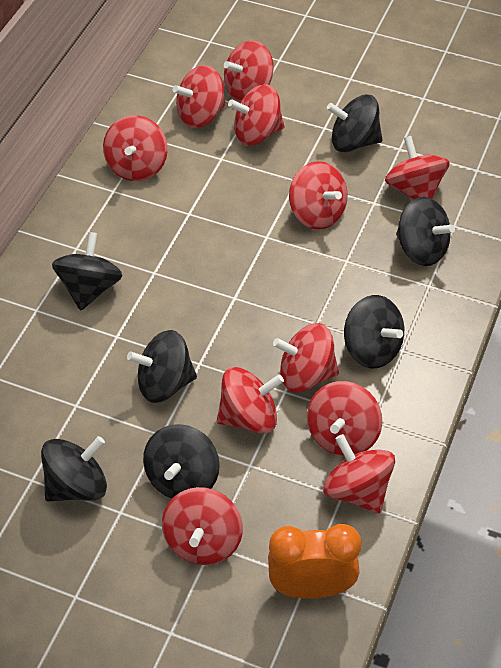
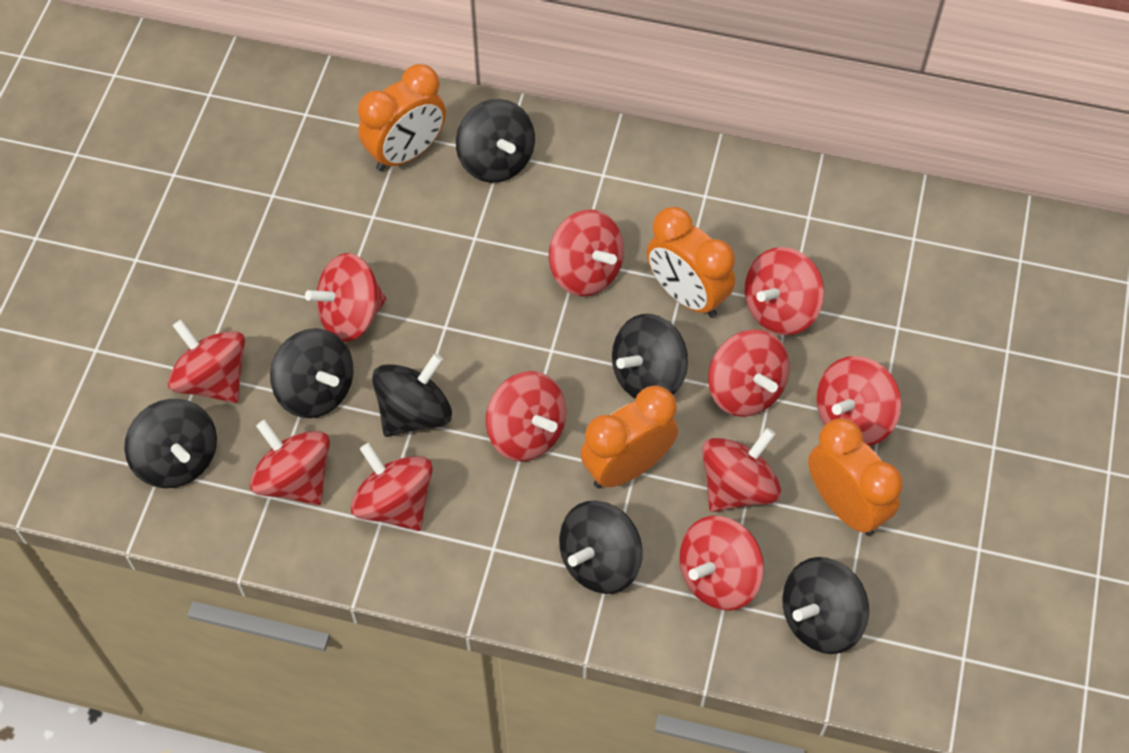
orange clock: [268,524,361,599] = 1 -> [358,64,446,172] [581,386,678,488] [647,207,735,318] [808,418,903,536] = 4

